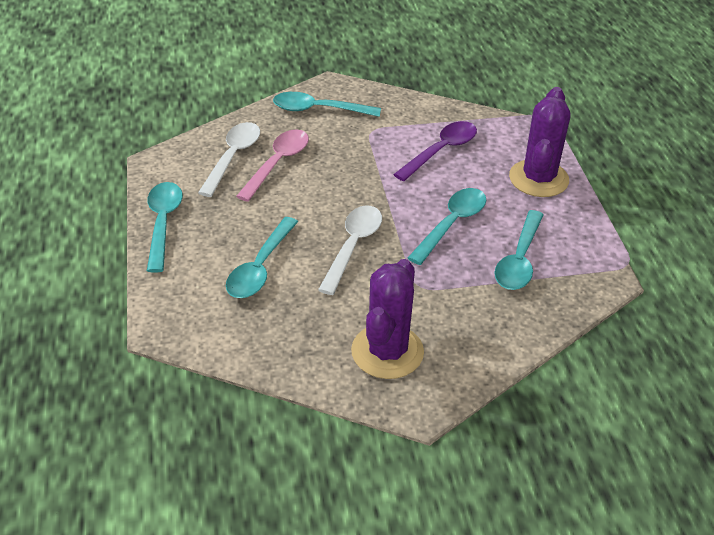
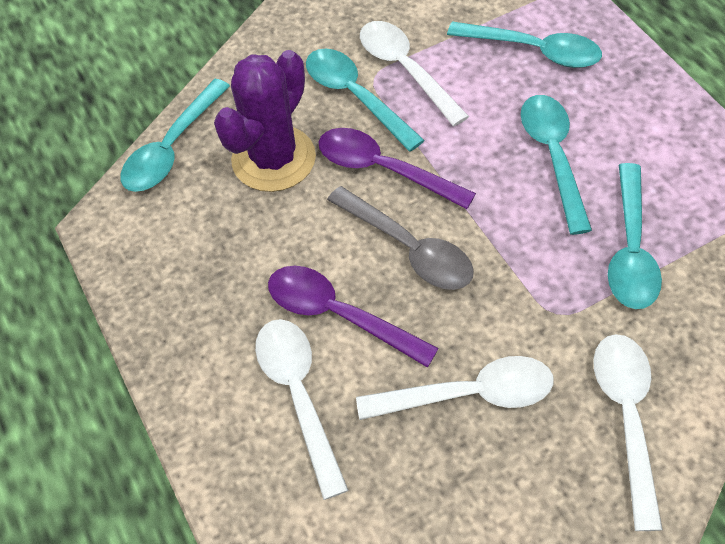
grey spoon: none = 0 -> [327,186,474,290] = 1
pink spoon: [236,129,309,202] = 1 -> none = 0
purple cactus: [351,259,424,379] [509,87,570,197] = 2 -> [214,50,316,192] = 1
purple spoon: [393,121,477,181] = 1 -> [268,266,439,368] [318,128,476,209] = 2
white spoon: [198,122,260,197] [318,205,382,295] = 2 -> [255,319,348,500] [356,356,554,420] [360,21,469,126] [593,334,663,531] = 4

